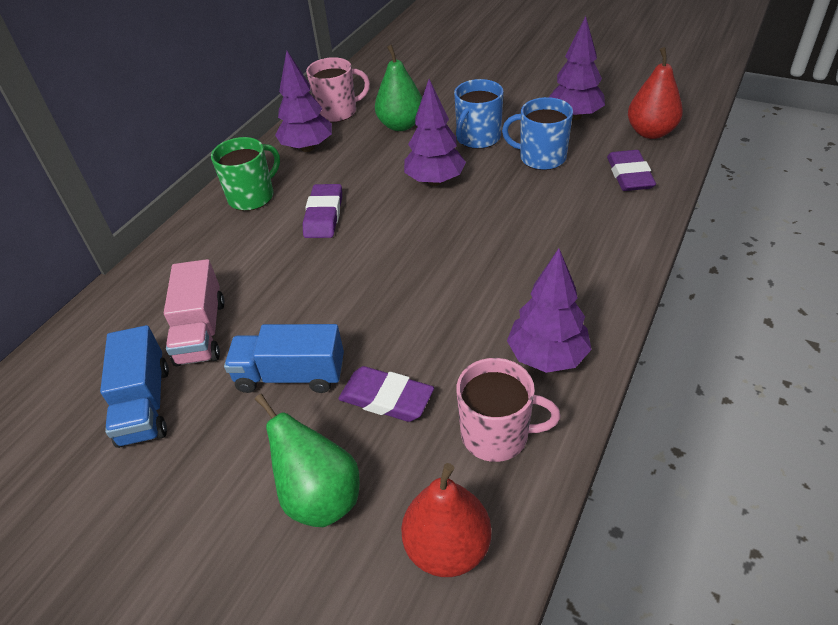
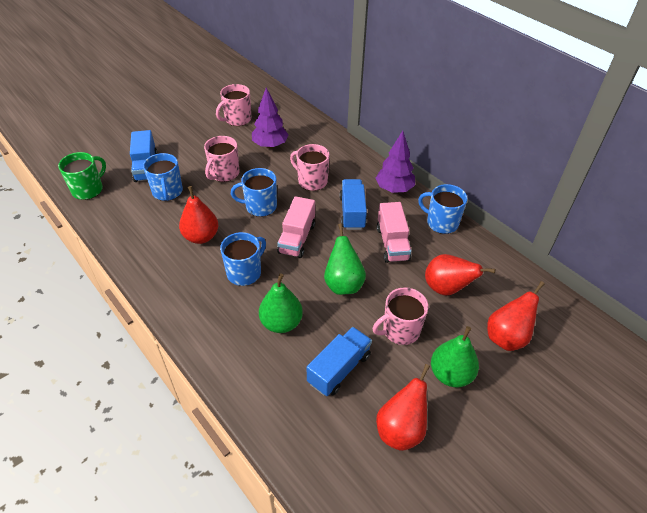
blue mug: [454,79,504,149] [502,97,573,170] = 2 -> [143,153,183,201] [220,232,266,286] [231,168,277,217] [418,184,467,234] = 4
blue truck: [100,325,169,448] [224,324,344,393] = 2 -> [130,130,158,182] [307,327,372,396] [339,179,367,230] = 3
green pear: [255,394,360,527] [375,45,422,131] = 2 -> [259,273,303,333] [324,223,366,295] [431,326,479,387] = 3
pink mug: [306,57,370,122] [456,358,560,462] = 2 -> [204,136,239,182] [216,84,251,126] [290,144,330,191] [373,287,428,345] = 4
pink truck: [164,259,225,366] = 1 -> [277,196,315,258] [377,202,412,263] = 2
purple eraser: [303,184,342,238] [338,366,434,422] [607,150,656,191] = 3 -> none = 0
purple tree: [275,51,332,152] [404,79,466,186] [507,248,592,373] [549,16,605,120] = 4 -> [252,88,289,148] [376,131,415,193] = 2
red pear: [401,463,492,577] [628,47,683,139] = 2 -> [179,186,219,244] [376,364,430,451] [425,254,495,296] [487,281,545,351] = 4

